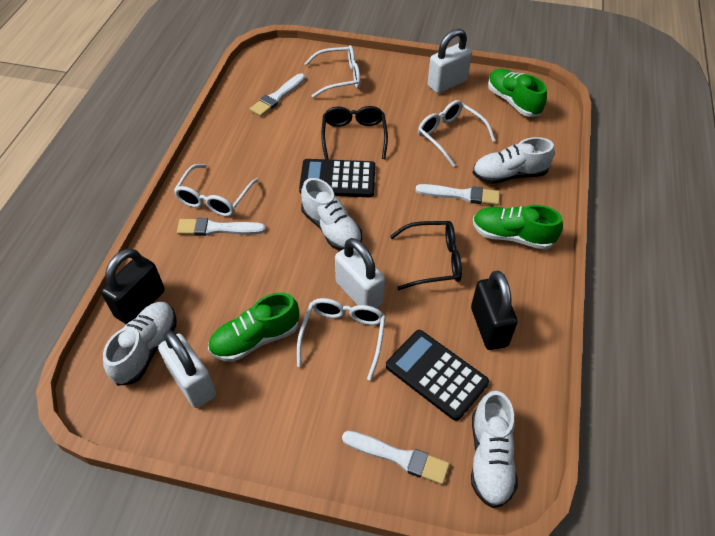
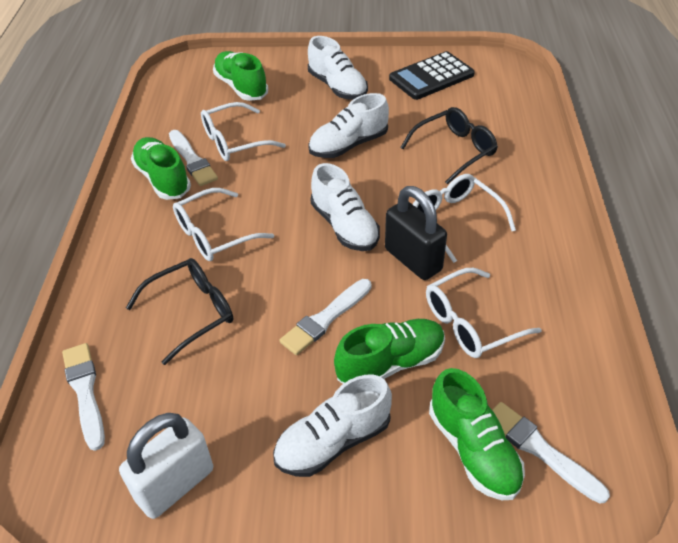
black calculator: [299,159,375,197] [386,330,489,421] = 2 -> [389,51,475,100] = 1
black padlock: [101,248,165,325] [471,271,518,350] = 2 -> [385,186,447,280] = 1
green shoe: [208,292,299,362] [473,205,563,250] [488,69,547,117] = 3 -> [131,137,191,200] [213,51,268,101] [334,319,445,384] [429,368,525,500] = 4
white padlock: [158,330,216,408] [335,238,385,308] [428,29,472,94] = 3 -> [119,413,213,519] = 1

